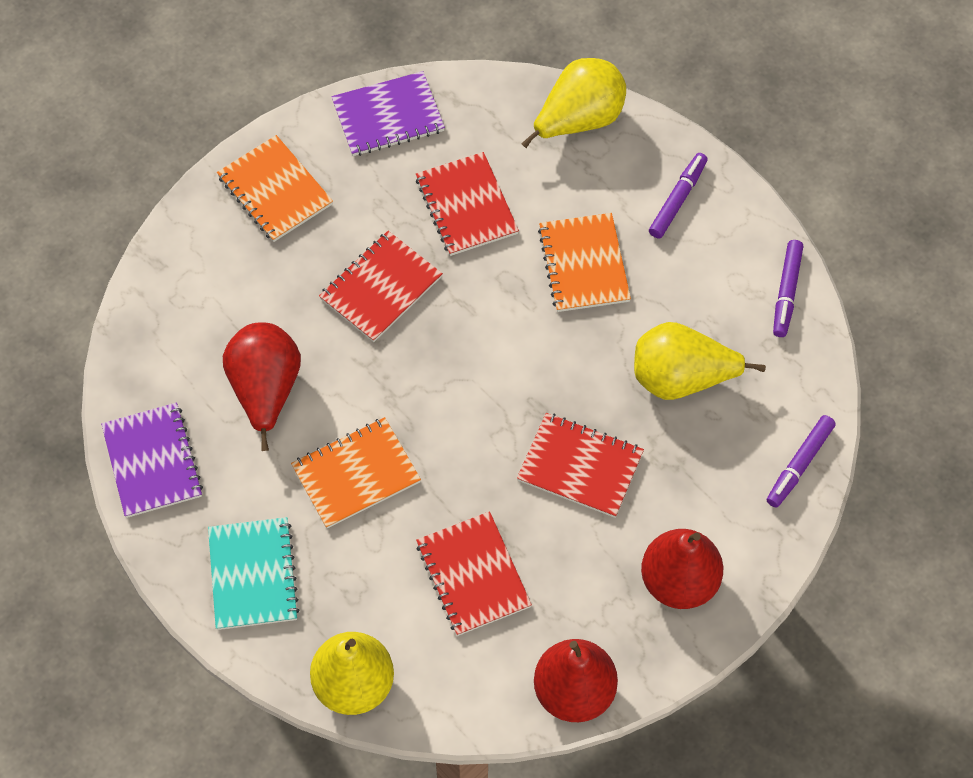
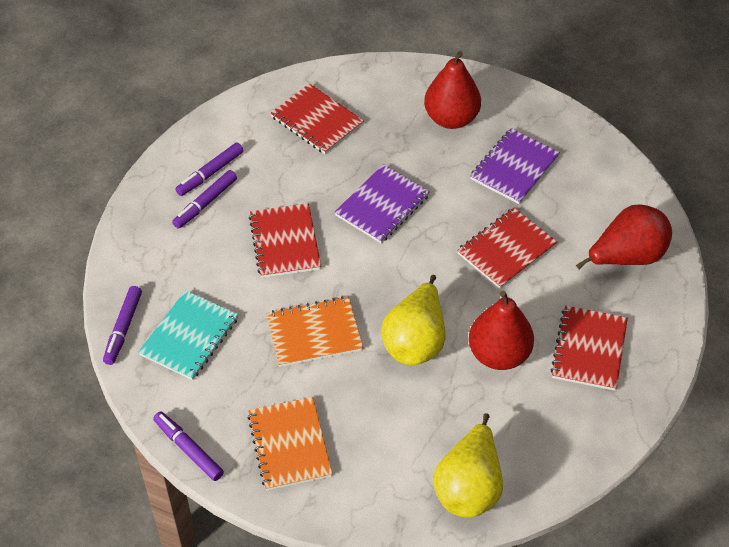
orange notebook: [217,135,333,242] [291,417,421,528] [538,213,631,312] = 3 -> [247,397,333,491] [266,297,363,367] = 2
purple marker: [649,153,708,239] [767,415,836,508] [773,240,803,337] = 3 -> [103,286,142,365] [153,412,224,481] [172,170,237,229] [175,143,243,196] = 4
yellow pear: [310,632,394,715] [521,58,626,148] [634,322,766,400] = 3 -> [381,275,446,365] [433,413,503,518] = 2

